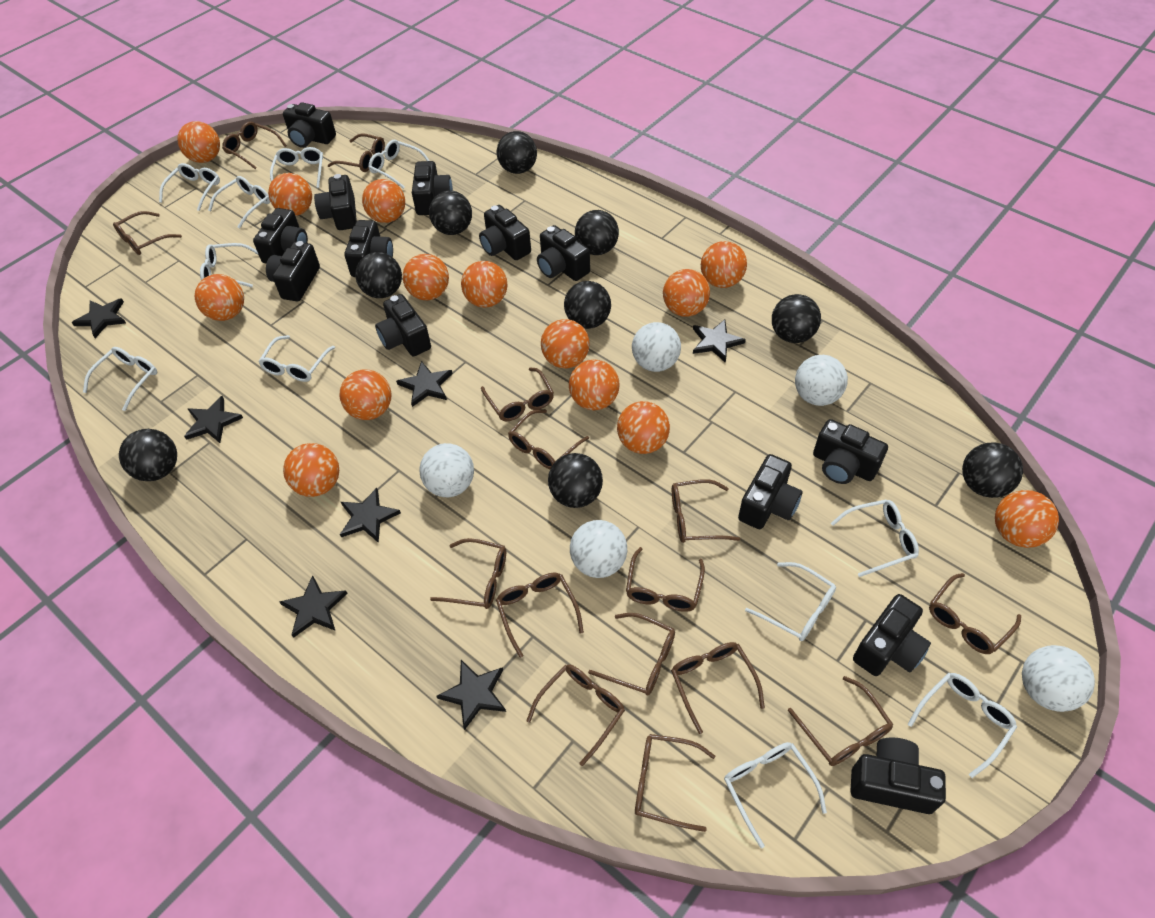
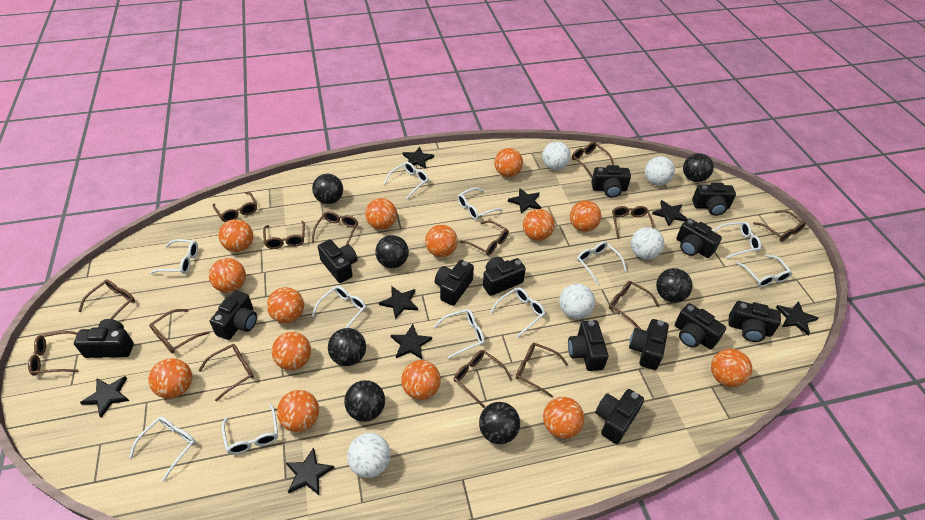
black ball: [119,429,177,481] [355,252,402,298] [429,190,472,235] [497,131,537,174] [548,453,603,508] [564,281,611,329] [575,210,619,255] [772,294,821,343] [962,442,1023,498] = 9 -> [312,174,343,204] [328,328,366,366] [344,380,385,422] [375,235,409,268] [479,402,520,444] [656,268,692,303] [683,153,714,182] = 7
black star: [72,298,126,338] [184,396,243,443] [280,575,348,638] [340,488,401,543] [396,361,453,407] [436,660,506,730] [693,319,746,363] = 7 -> [80,376,129,418] [286,448,335,495] [379,286,418,319] [391,324,432,359] [403,147,434,169] [508,188,541,213] [652,200,688,226] [776,301,818,335] = 8
brown glasses: [113,211,182,255] [222,121,287,169] [328,133,385,172] [430,538,506,609] [481,367,554,421] [496,572,584,658] [508,409,589,469] [526,664,625,766] [588,613,675,695] [626,547,705,612] [635,734,715,832] [671,642,765,734] [672,479,740,543] [788,676,893,766] [929,573,1021,654] = 15 -> [28,331,79,376] [78,279,135,319] [149,309,209,354] [198,344,254,402] [212,192,257,222] [263,221,305,249] [312,211,358,245] [454,350,512,408] [460,220,509,256] [516,343,568,398] [572,142,614,177] [609,281,659,329] [612,206,654,239] [753,210,806,242] = 14

